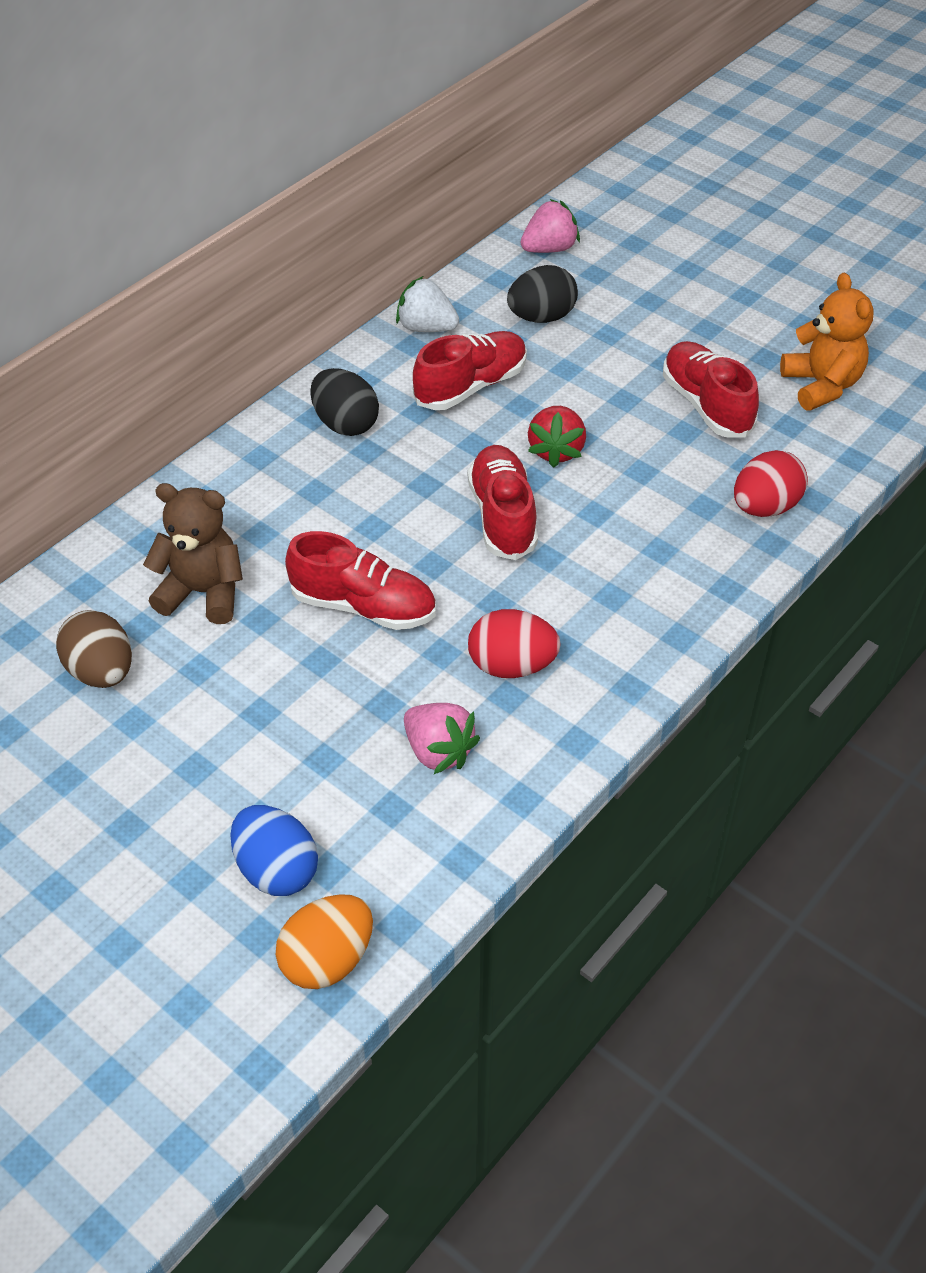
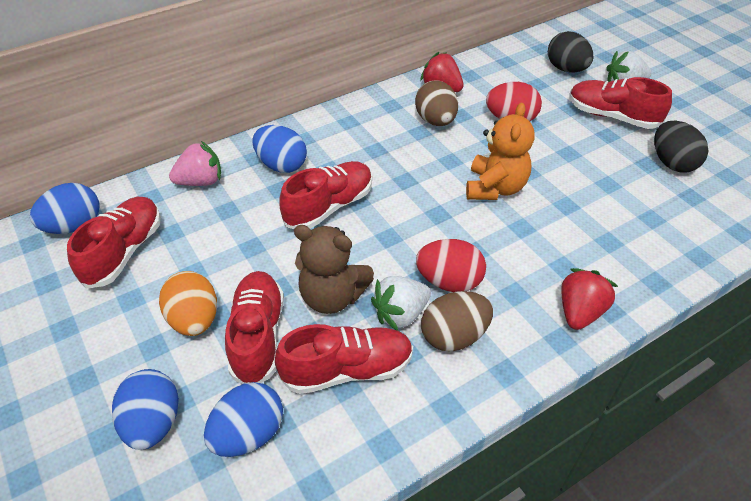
blue egg: [230,805,318,896] = 1 -> [30,183,99,234] [112,369,179,450] [204,382,283,457] [252,125,307,173] = 4
brown egg: [56,610,132,688] = 1 -> [415,80,458,126] [421,291,493,351] = 2
pink strawberry: [404,703,480,774] [521,199,580,253] = 2 -> [169,141,221,186] = 1
red shoe: [285,531,436,630] [413,331,527,410] [468,445,538,560] [663,341,759,438] = 4 -> [67,197,161,288] [225,271,284,384] [275,324,413,394] [279,161,372,229] [569,77,672,129] = 5
red strawberry: [528,406,586,468] = 1 -> [420,52,464,92] [561,268,618,330] = 2
white strawberry: [396,276,459,332] = 1 -> [371,276,431,331] [606,51,651,82] = 2

